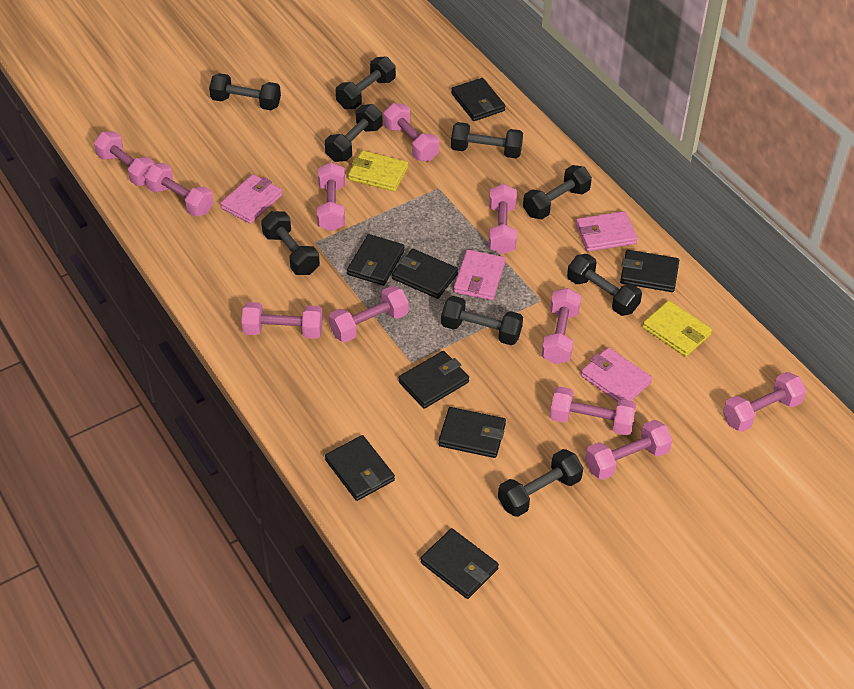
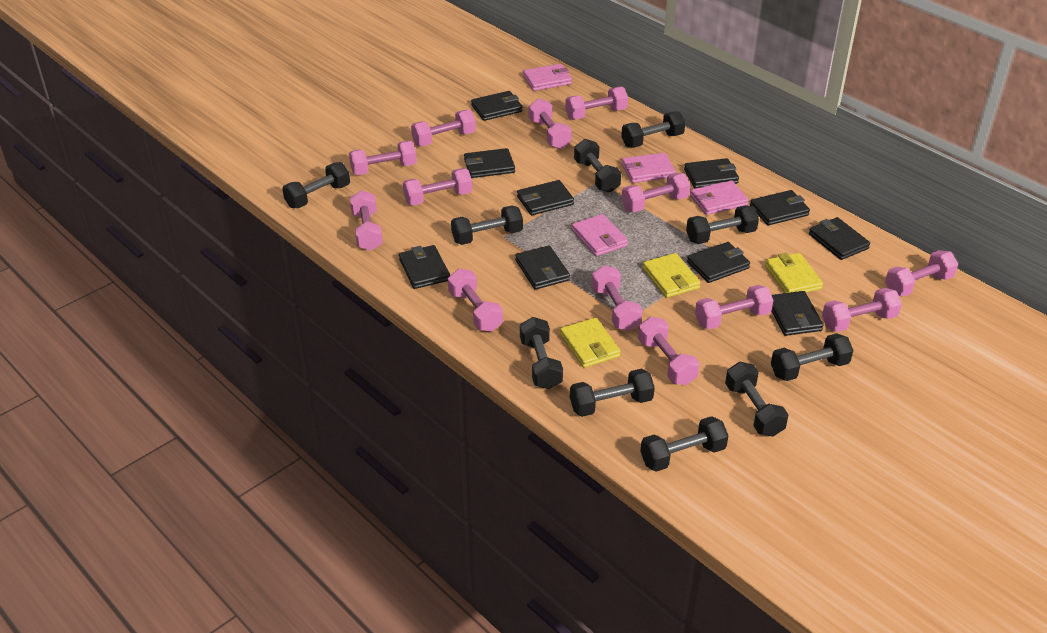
black dumbbell: [209,73,281,110] [261,211,320,275] [325,104,382,162] [336,56,396,109] [441,296,523,345] [451,122,523,158] [498,449,583,517] [523,165,592,219] [567,254,642,316] = 9 -> [282,162,350,208] [451,205,523,245] [520,317,563,389] [570,369,655,417] [574,139,621,193] [621,111,685,148] [640,416,729,472] [686,205,759,244] [725,362,788,437] [771,333,853,381] = 10
black wallet: [325,435,395,501] [347,234,405,286] [392,249,458,299] [399,351,469,409] [421,528,499,599] [438,407,506,458] [451,78,505,121] [620,250,679,292] = 8 -> [399,245,450,289] [464,148,515,178] [471,91,523,121] [515,245,570,290] [517,180,574,215] [684,158,739,188] [687,242,750,283] [750,190,810,225] [772,291,824,336] [809,217,870,260] = 10
pink dumbbell: [94,131,155,186] [144,163,214,217] [241,302,323,339] [317,162,345,231] [329,286,409,342] [384,103,439,161] [488,184,517,254] [542,288,581,364] [550,387,636,435] [585,420,672,480] [723,372,806,432] = 11 -> [349,141,417,175] [350,190,383,251] [403,168,472,205] [411,110,476,146] [448,269,503,332] [528,98,572,149] [565,87,628,120] [591,265,643,331] [621,173,690,212] [638,317,700,385] [695,285,774,329] [822,288,902,332] [885,250,958,297] = 13
yellow wallet: [348,150,408,192] [642,300,712,357] = 2 -> [560,318,621,368] [643,253,701,298] [765,253,823,293] = 3

